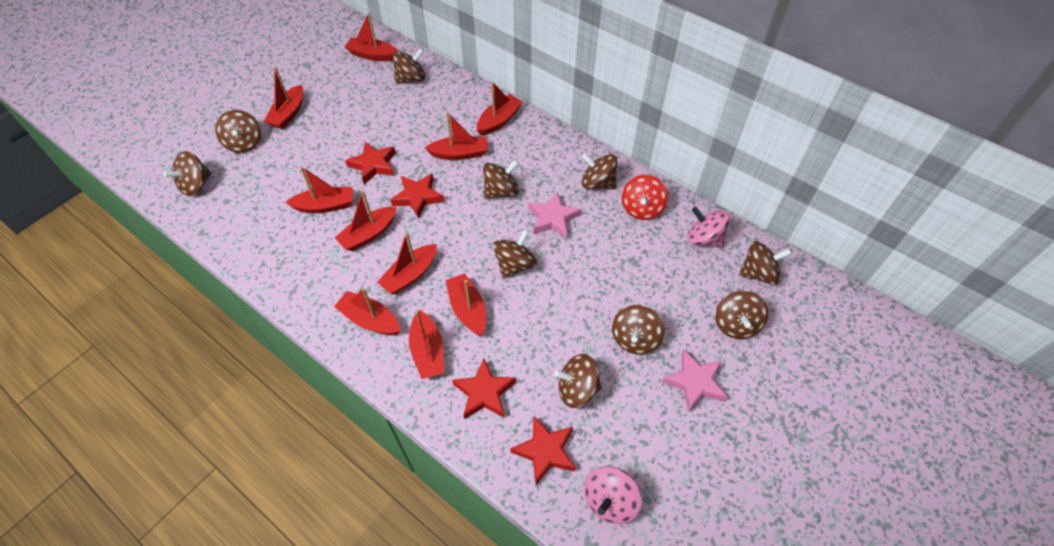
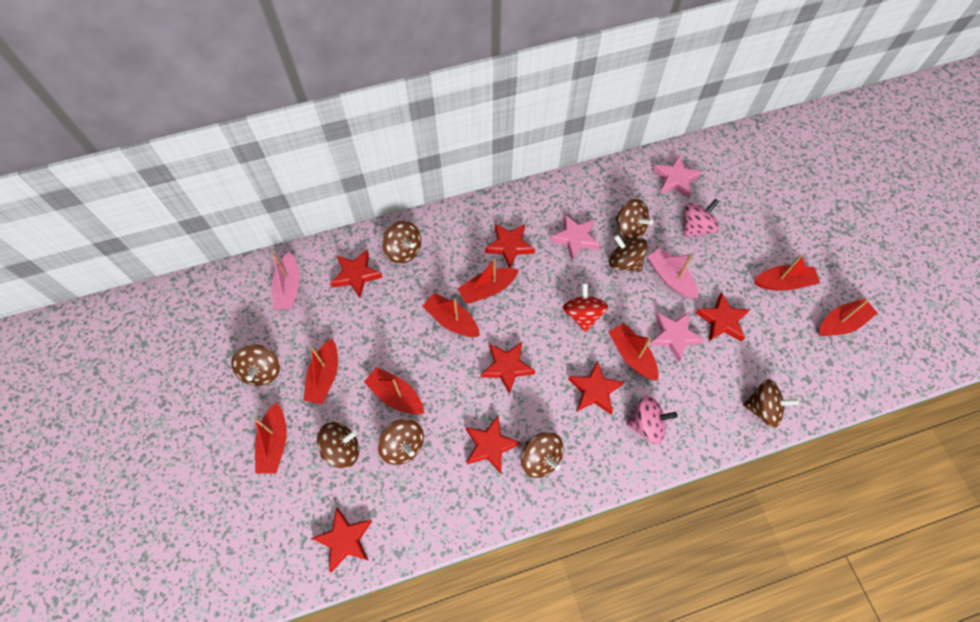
brown spinning top: [163,151,212,196] [215,110,261,153] [393,48,425,84] [483,160,519,199] [493,229,537,278] [554,354,602,408] [581,153,617,189] [612,305,665,355] [715,291,769,339] [739,241,792,285] = 10 -> [231,344,280,386] [317,422,359,468] [378,419,424,465] [382,221,421,264] [521,432,564,478] [609,234,648,272] [615,199,653,240] [743,379,799,428] = 8
pink boat: none = 0 -> [272,252,300,309] [647,248,698,299] = 2
pink star: [528,192,581,239] [662,350,727,412] = 2 -> [550,215,600,260] [650,312,705,362] [653,155,702,198] = 3
red boat: [264,67,303,129] [285,166,353,213] [334,288,401,335] [335,190,397,251] [345,13,398,61] [377,232,437,295] [409,310,444,379] [425,112,488,160] [446,273,486,336] [477,82,523,136] = 10 -> [254,403,287,474] [303,339,338,404] [364,367,424,415] [423,293,480,337] [457,258,519,303] [609,322,659,381] [754,255,820,291] [819,298,877,336] = 8
red star: [345,141,396,184] [390,173,444,219] [452,359,516,419] [510,416,576,485] = 4 -> [311,507,372,572] [330,250,383,298] [466,416,520,473] [481,342,535,394] [485,224,535,268] [568,360,624,414] [696,292,750,342] = 7

